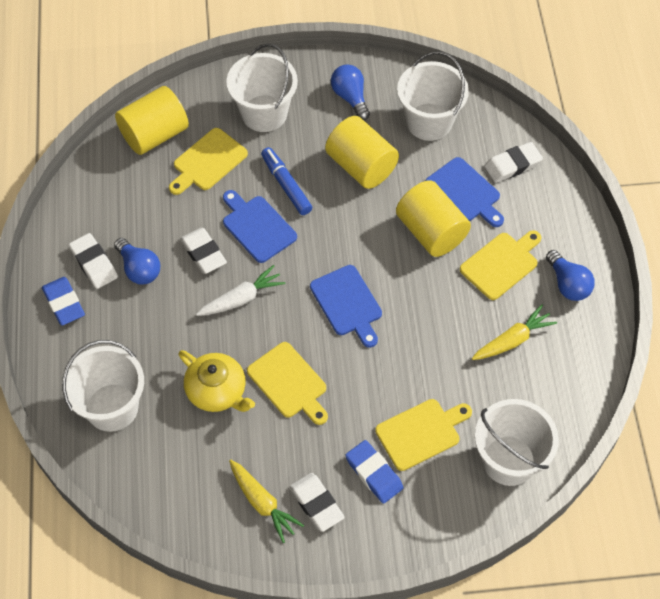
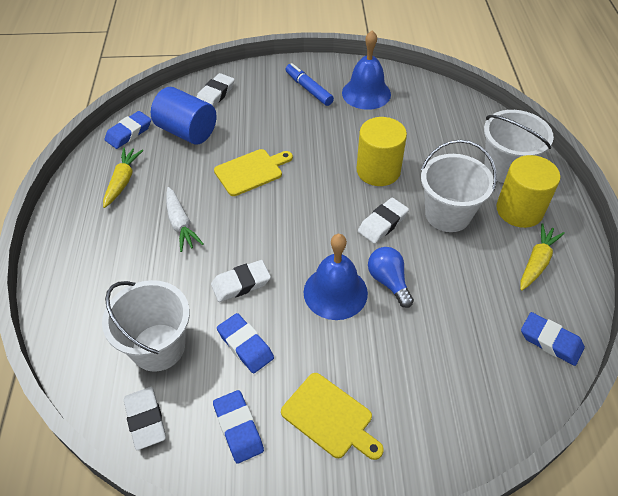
blue bell: none = 0 -> [304,234,368,320] [342,31,391,110] = 2
blue cutting board: [223,190,297,263] [310,265,382,348] [426,157,504,227] = 3 -> none = 0
blue cylinder: none = 0 -> [151,87,216,145] = 1
blue eraser: [42,277,85,326] [345,440,404,504] = 2 -> [104,111,151,149] [213,390,264,464] [217,313,274,373] [521,312,585,366] = 4
blue light bulb: [114,238,160,285] [331,64,370,120] [546,250,595,301] = 3 -> [368,247,414,308] = 1
white bucket: [62,340,144,432] [226,43,298,132] [397,52,469,141] [475,399,559,486] = 4 -> [102,280,190,372] [421,140,497,232] [484,110,554,183] = 3
yellow cutting board: [169,128,248,195] [247,342,328,425] [375,399,472,471] [460,230,542,300] = 4 -> [214,149,293,196] [281,373,384,460] = 2
yellow cylinder: [115,86,189,155] [325,116,399,189] [396,180,471,257] = 3 -> [357,117,407,186] [496,155,560,228] = 2
yellow teapot: [178,350,255,412] = 1 -> none = 0

